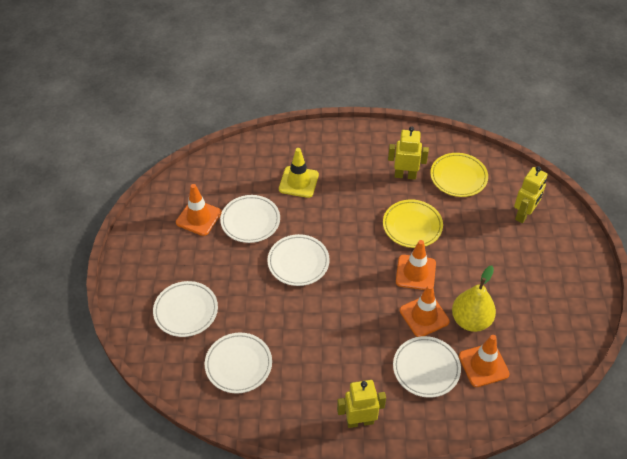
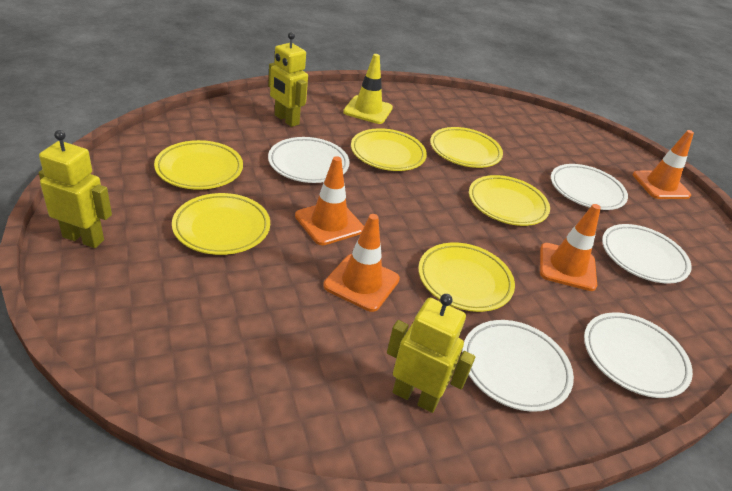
yellow pear: [452,266,496,332] = 1 -> none = 0
yellow plate: [383,200,443,248] [430,153,488,197] = 2 -> [154,140,243,190] [172,193,270,255] [351,128,427,171] [418,243,515,312] [430,127,503,168] [469,175,550,226] = 6

